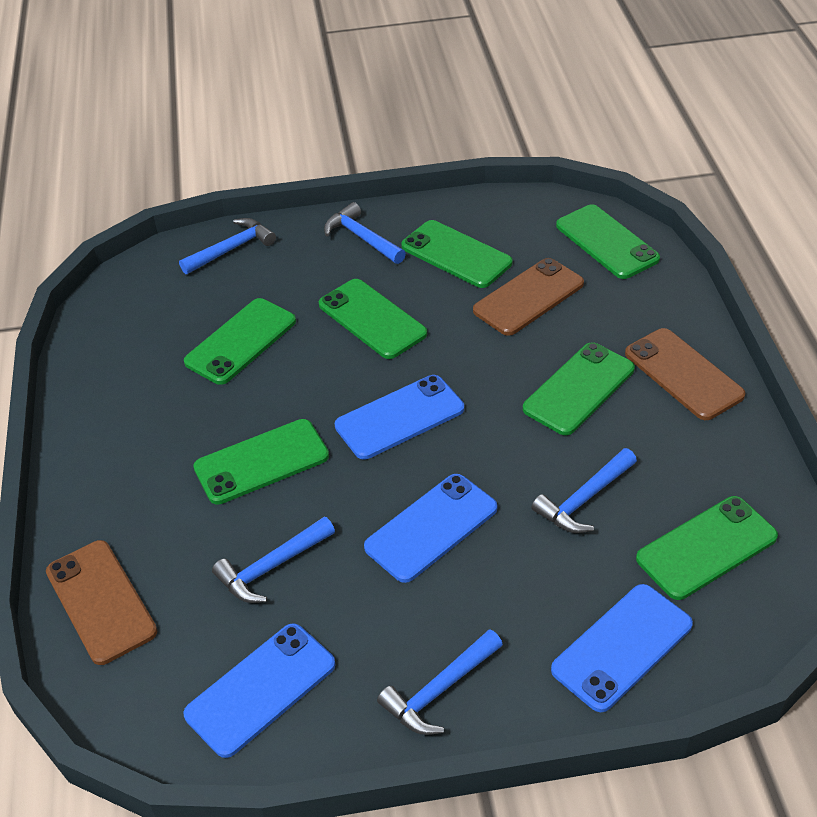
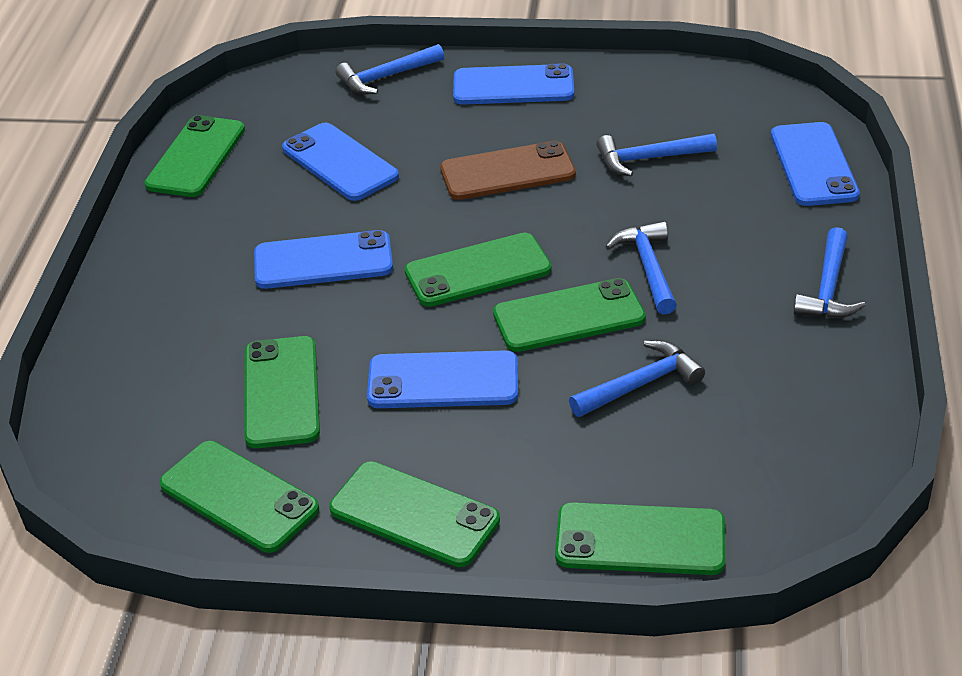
blue phone: [183,624,336,758] [335,375,464,459] [364,474,498,583] [551,584,693,712] = 4 -> [254,230,393,289] [282,123,399,201] [367,350,518,408] [453,63,574,105] [771,122,860,206] = 5
brown phone: [46,540,157,665] [473,258,584,336] [625,328,745,420] = 3 -> [440,141,576,200] = 1

